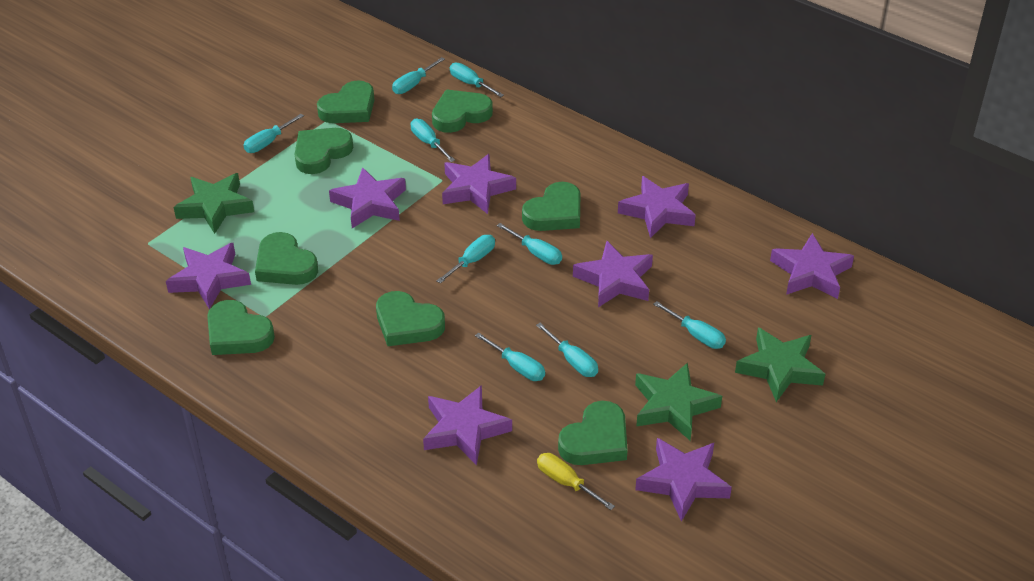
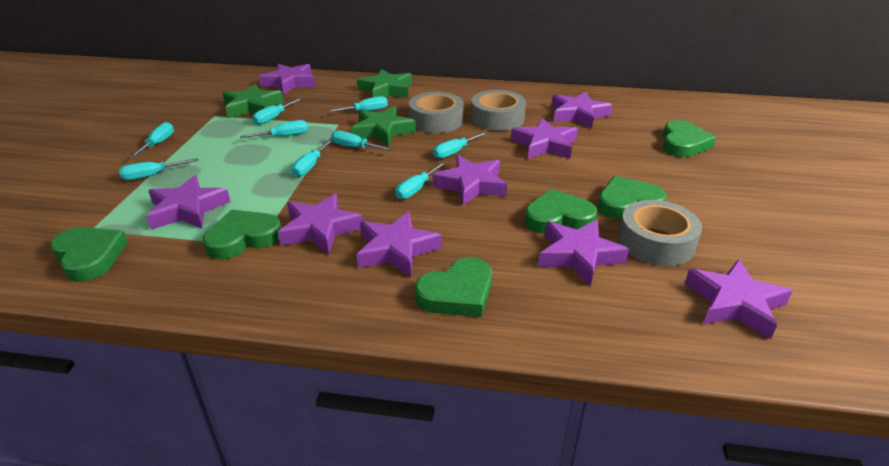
green heart: [207,300,275,355] [255,232,318,285] [295,128,353,174] [317,80,374,123] [376,291,445,346] [432,90,493,133] [522,182,580,231] [558,401,628,465] = 8 -> [50,227,128,282] [203,210,281,259] [415,257,492,317] [525,189,598,234] [597,176,667,219] [663,120,716,157] = 6
grey tape: none = 0 -> [409,92,464,133] [471,90,526,131] [618,200,702,266] = 3
purple star: [166,243,251,309] [329,167,406,228] [423,385,512,465] [442,154,516,214] [573,241,653,307] [618,176,696,238] [635,438,732,522] [770,233,854,299] = 8 -> [146,175,231,229] [259,64,316,95] [278,194,363,254] [357,212,442,277] [433,155,507,206] [511,118,578,159] [538,220,629,286] [551,92,613,129] [685,259,793,339] = 9
yellow screwdriver: [537,453,615,510] = 1 -> none = 0

